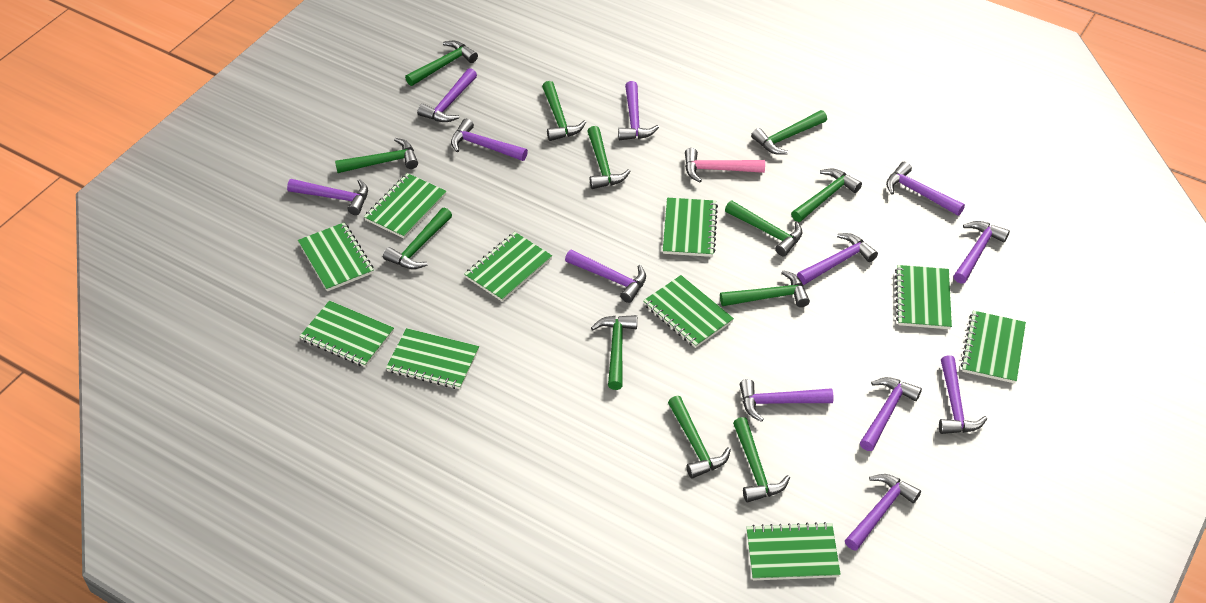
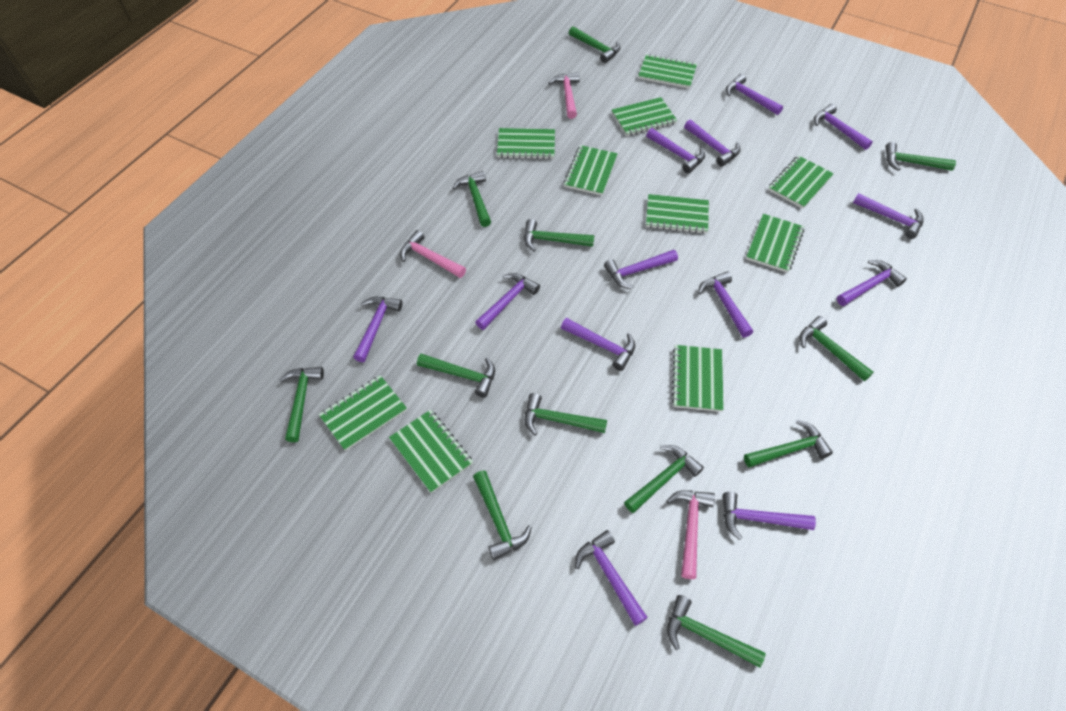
pink hammer: [685,148,765,182] = 1 -> [400,230,466,278] [549,72,580,119] [667,490,715,579] = 3
purple hammer: [287,179,368,215] [417,68,477,122] [451,119,528,161] [565,249,646,303] [618,81,659,140] [740,379,834,422] [797,233,878,285] [845,474,921,551] [860,377,922,451] [886,162,965,216] [939,356,987,434] [954,221,1010,284] = 12 -> [353,297,402,362] [475,273,540,330] [561,318,635,371] [575,530,648,626] [604,250,678,289] [646,128,705,173] [684,120,741,166] [698,271,753,338] [723,492,816,540] [726,74,783,115] [814,104,873,150] [837,260,907,306] [853,193,924,239] = 13

